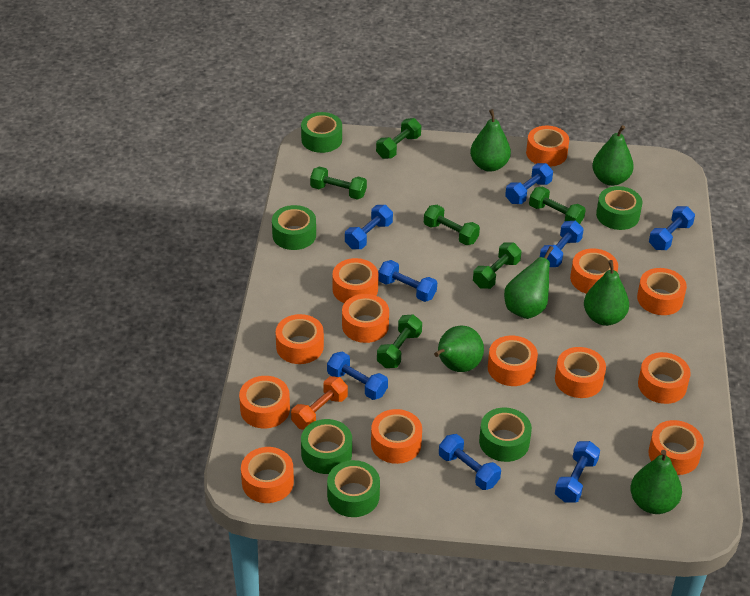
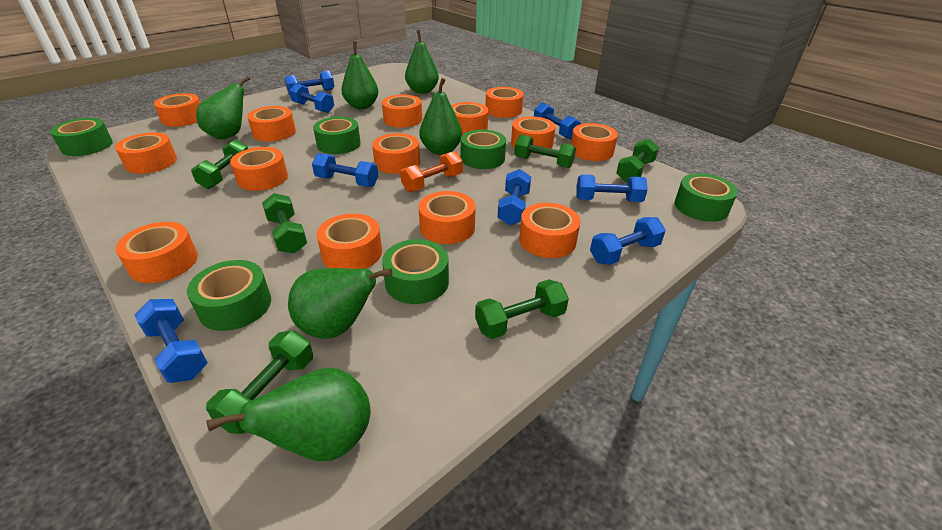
orange tape: [239,376,290,428] [241,447,294,503] [276,314,324,364] [333,258,379,303] [342,294,389,343] [371,409,422,464] [488,335,538,386] [526,126,569,167] [555,347,606,398] [570,248,618,294] [637,268,687,315] [638,352,691,404] [648,420,704,475] = 13 -> [115,132,177,174] [116,222,198,283] [154,93,200,127] [230,147,288,191] [247,106,296,142] [316,213,382,269] [372,133,420,174] [382,95,422,128] [418,191,476,244] [451,102,488,135] [485,87,524,118] [511,116,555,153] [519,203,581,258] [571,123,618,161] = 14

